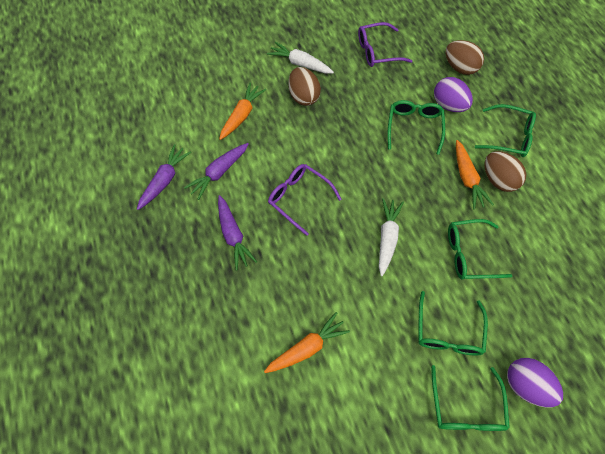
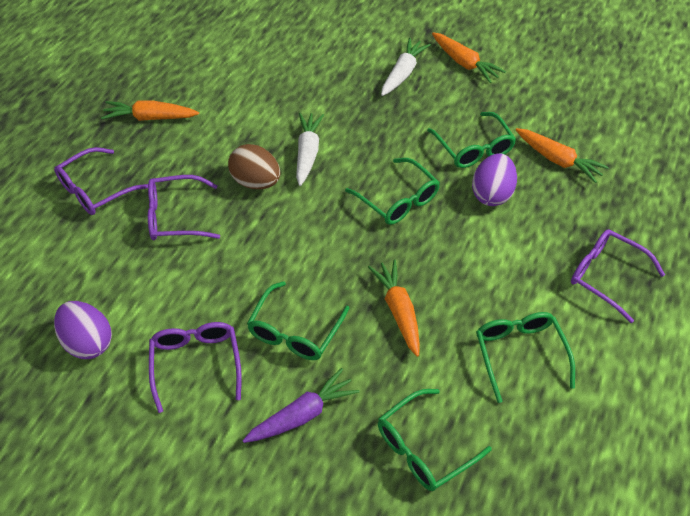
brown egg: [289,67,321,106] [446,40,484,75] [484,151,526,192] = 3 -> [228,144,280,189] = 1
orange carrot: [219,83,266,140] [264,312,350,373] [456,140,494,209] = 3 -> [101,100,199,121] [368,260,420,357] [432,32,506,83] [516,128,609,183] = 4
purple carrot: [137,144,191,210] [184,143,249,200] [218,195,257,271] = 3 -> [242,368,360,443] = 1
purple glasses: [268,164,342,236] [358,22,412,67] = 2 -> [54,147,148,215] [148,175,220,240] [149,322,242,413] [571,229,665,323] = 4

